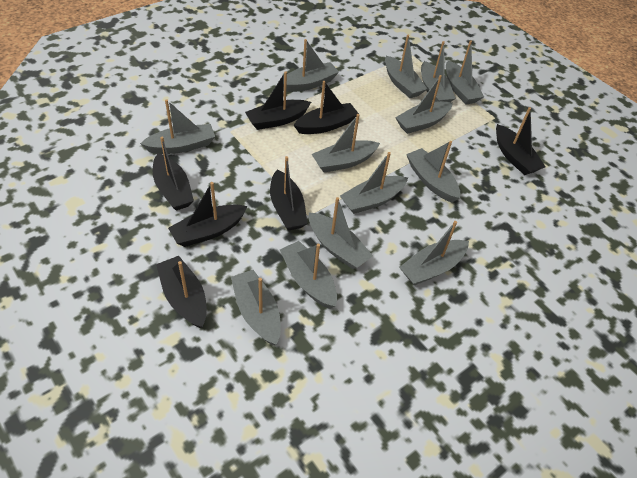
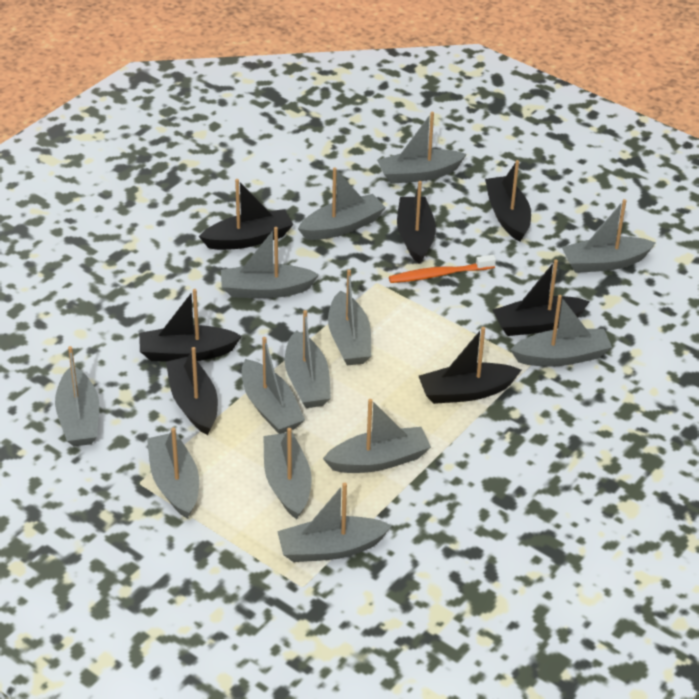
orange toothbrush: none = 0 -> [389,255,496,283] = 1

